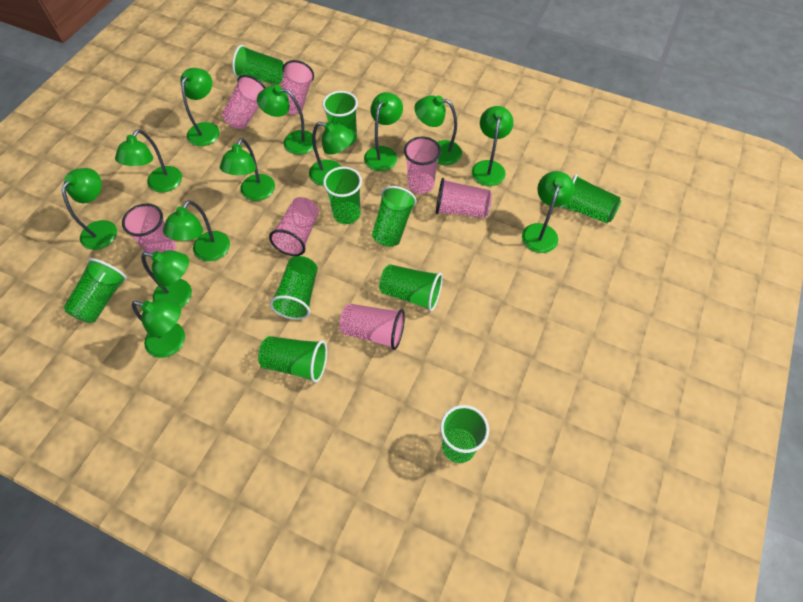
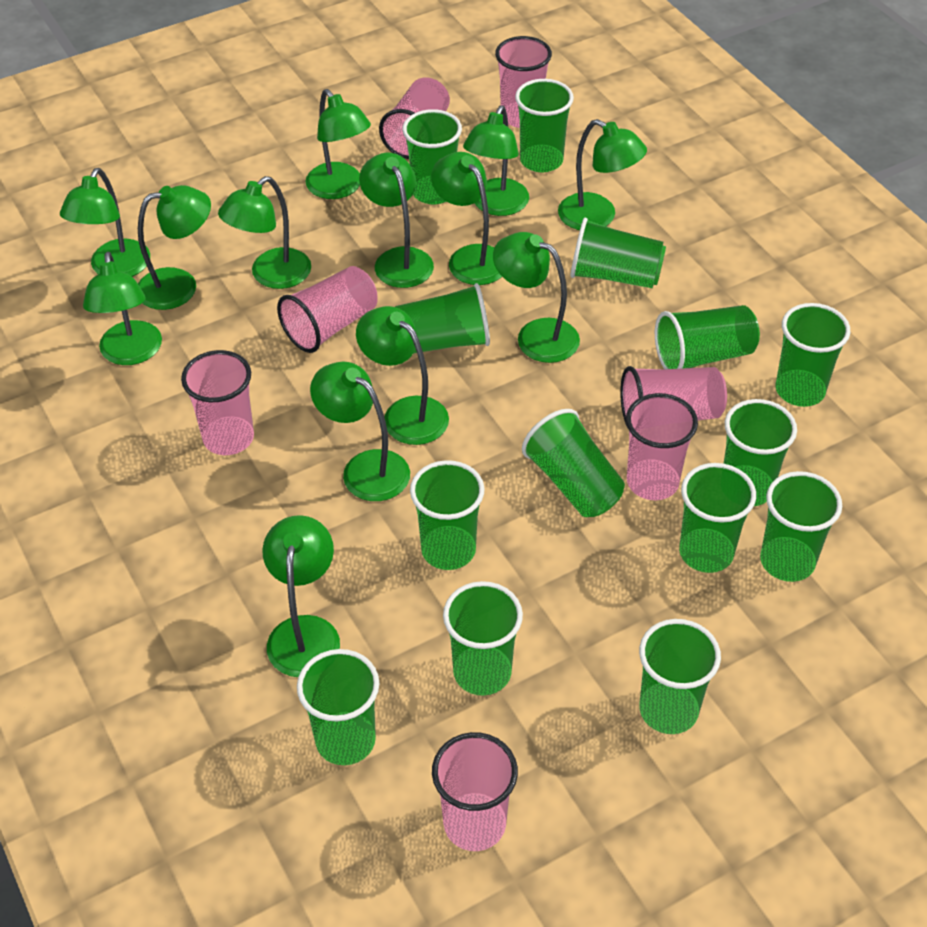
green cup: [63,258,127,323] [232,45,284,85] [258,336,327,383] [270,256,318,320] [322,91,358,146] [323,167,362,224] [372,186,416,247] [379,264,443,312] [440,405,489,463] [559,174,621,223] = 10 -> [297,649,379,765] [395,283,490,353] [402,109,462,204] [410,460,485,570] [443,581,523,696] [515,79,574,172] [522,409,625,517] [571,218,666,288] [639,619,721,734] [655,305,760,369] [679,463,756,573] [723,399,797,506] [760,471,842,582] [776,303,850,407] = 14

